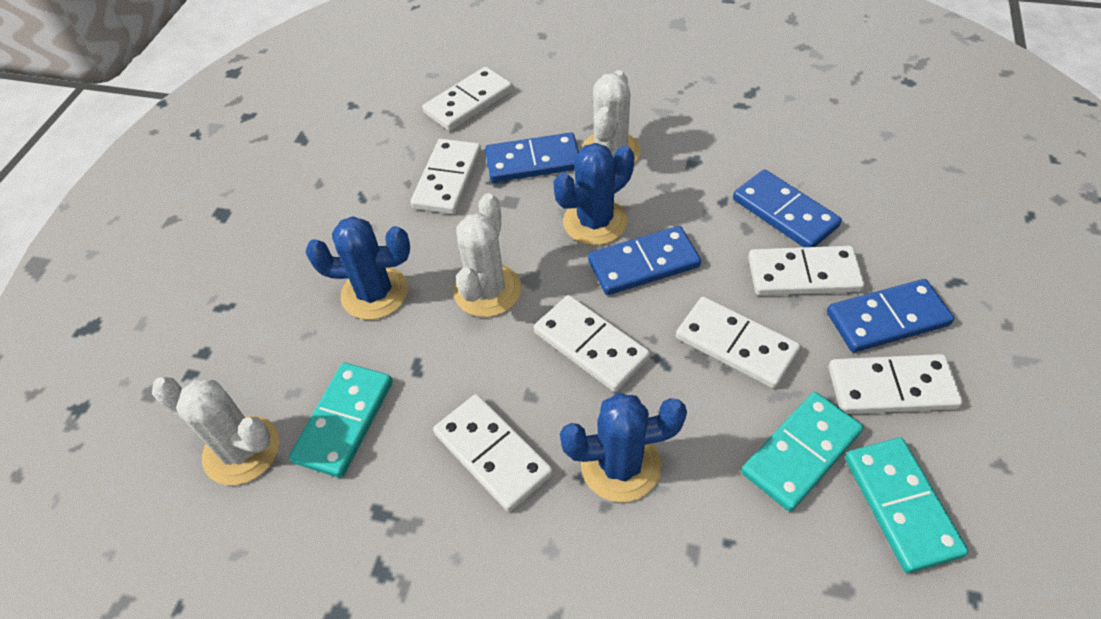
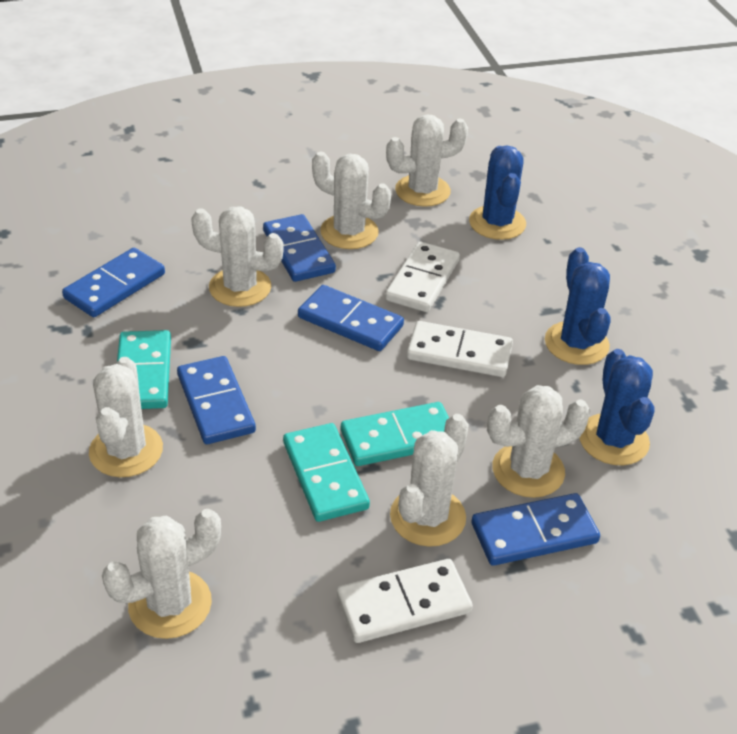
blue domino: [485,132,579,182] [588,226,701,295] [733,169,842,247] [827,279,954,352] = 4 -> [62,248,165,317] [177,356,256,444] [263,214,336,282] [298,285,404,351] [471,493,600,566] = 5
white cactus: [152,377,280,485] [454,193,521,317] [581,70,641,164] = 3 -> [89,357,163,477] [102,509,221,639] [191,206,284,307] [312,151,391,249] [386,114,468,207] [390,414,469,547] [487,385,590,498] = 7
white domino: [410,139,481,214] [422,67,513,131] [433,394,553,512] [534,295,650,392] [676,297,800,389] [748,246,864,296] [828,354,963,414] = 7 -> [337,559,473,643] [385,241,460,312] [407,321,513,377] = 3

